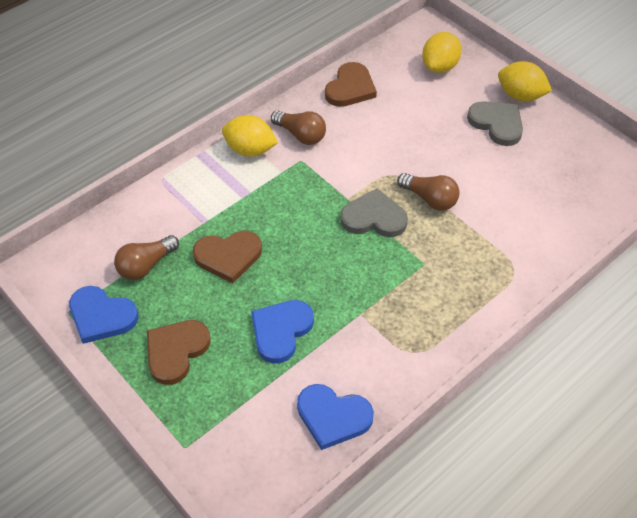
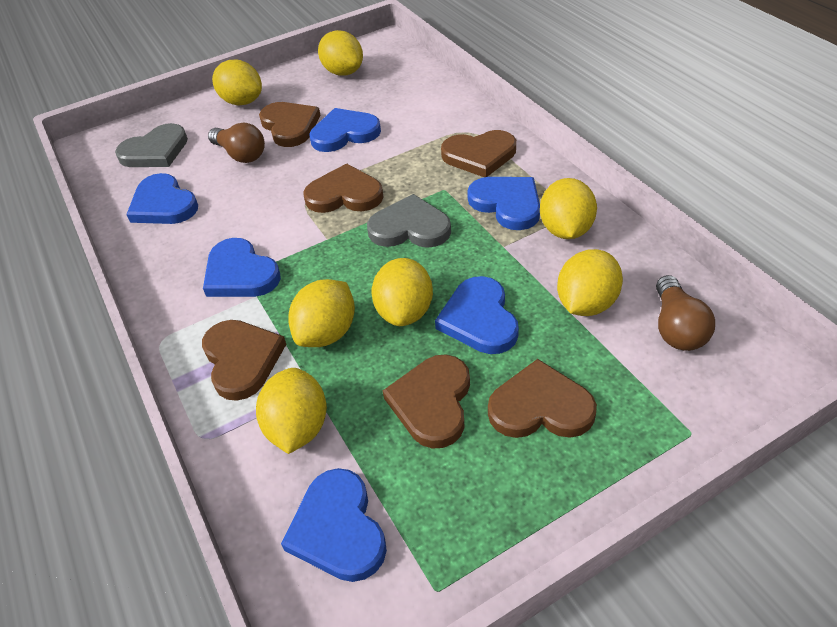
blue heart: [69,286,138,344] [251,300,314,364] [297,384,374,450] = 3 -> [126,173,198,224] [203,238,281,297] [281,468,387,582] [309,108,381,152] [435,276,519,354] [467,177,540,230] = 6
brown heart: [147,320,211,385] [193,231,262,283] [325,62,377,107] = 3 -> [202,320,286,401] [259,102,321,147] [303,163,383,213] [383,355,470,449] [441,130,516,177] [488,359,597,438] = 6
brown light bulb: [114,235,179,280] [271,110,326,145] [397,173,460,211] = 3 -> [208,123,265,163] [656,275,715,351] = 2
yellow lemon: [222,115,278,157] [422,32,462,73] [498,61,552,101] = 3 -> [212,60,262,105] [256,368,327,454] [288,279,355,347] [318,30,363,76] [371,258,433,326] [540,178,597,239] [557,249,623,316] = 7

